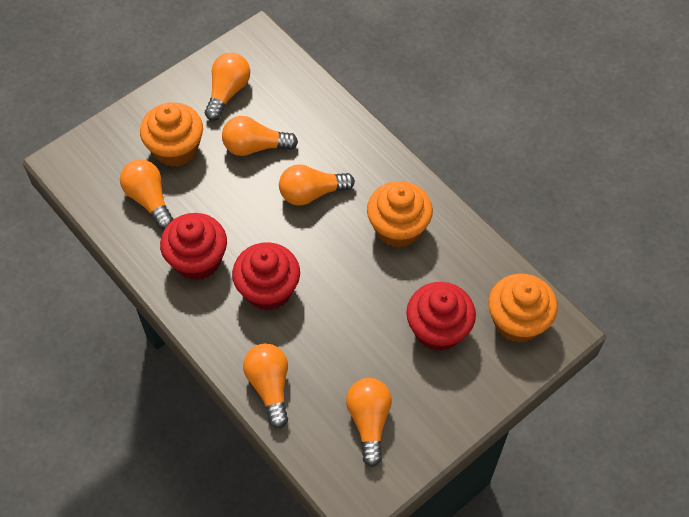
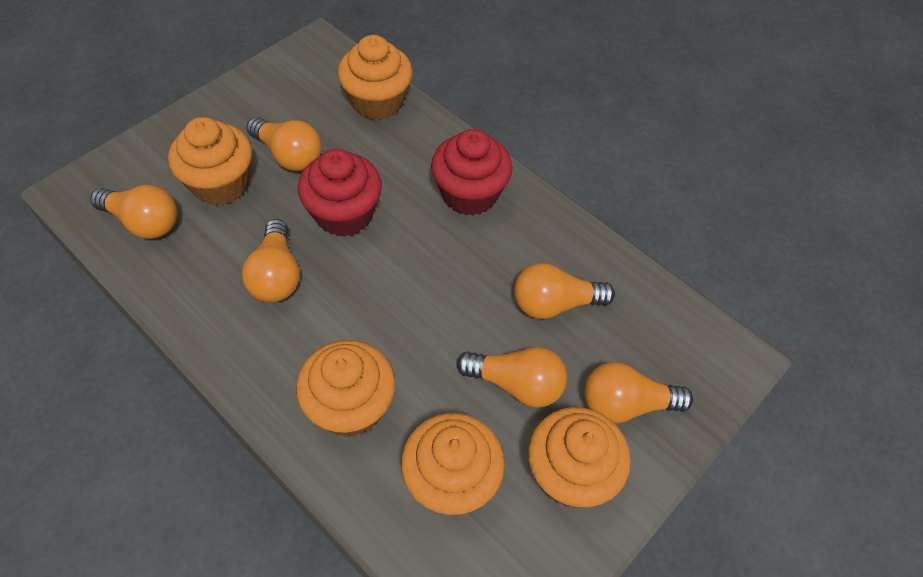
orange cupcake: [140,102,203,167] [367,181,433,248] [488,274,558,343] = 3 -> [168,117,252,205] [296,340,396,437] [338,35,413,120] [401,413,505,515] [528,407,631,508] = 5
red cupcake: [160,213,227,280] [232,242,300,311] [406,282,476,351] = 3 -> [298,149,382,237] [431,129,512,216] = 2

